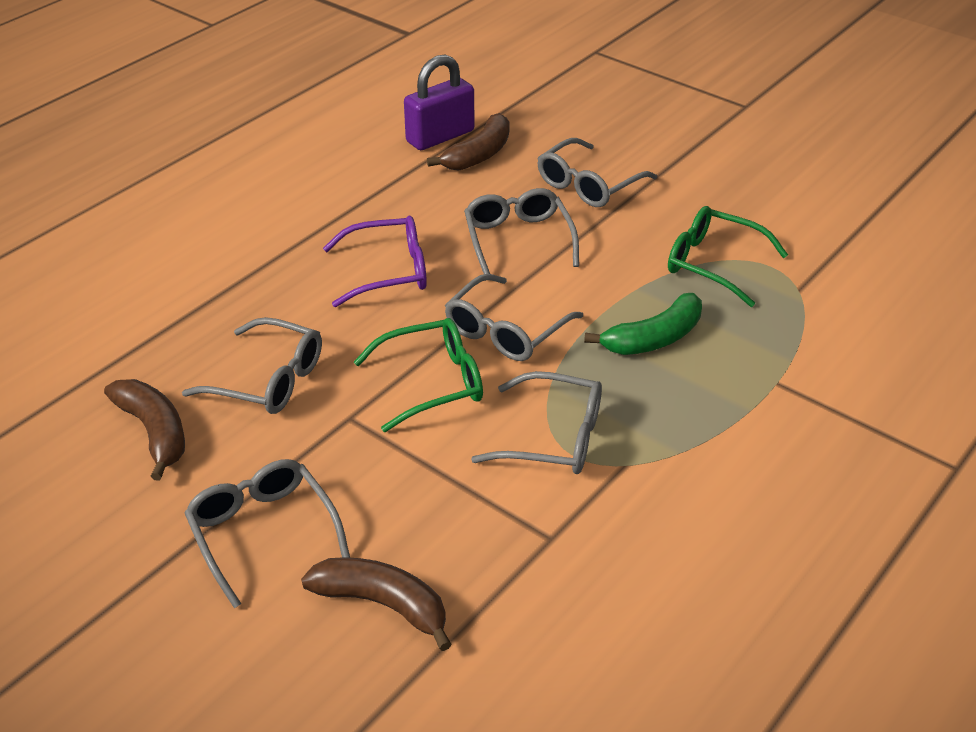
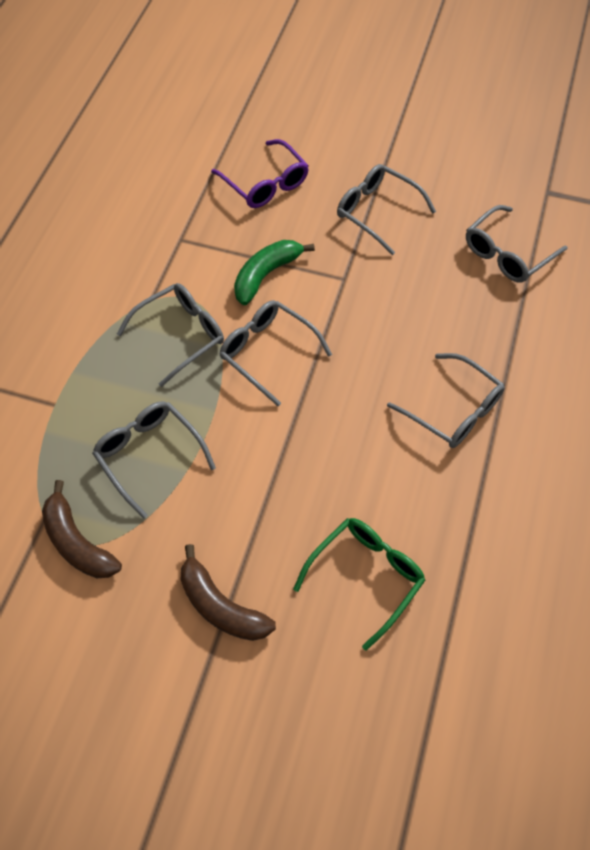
brown banana: [104,379,185,481] [301,557,452,651] [427,113,510,170] = 3 -> [42,480,122,578] [181,544,276,641] = 2
green glasses: [354,318,483,432] [668,206,788,307] = 2 -> [293,518,425,651] = 1
purple padlock: [404,55,475,150] = 1 -> none = 0

